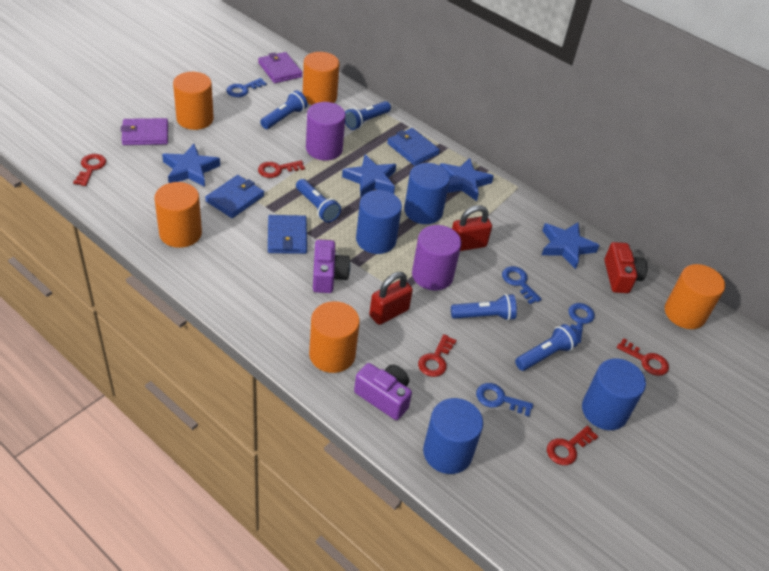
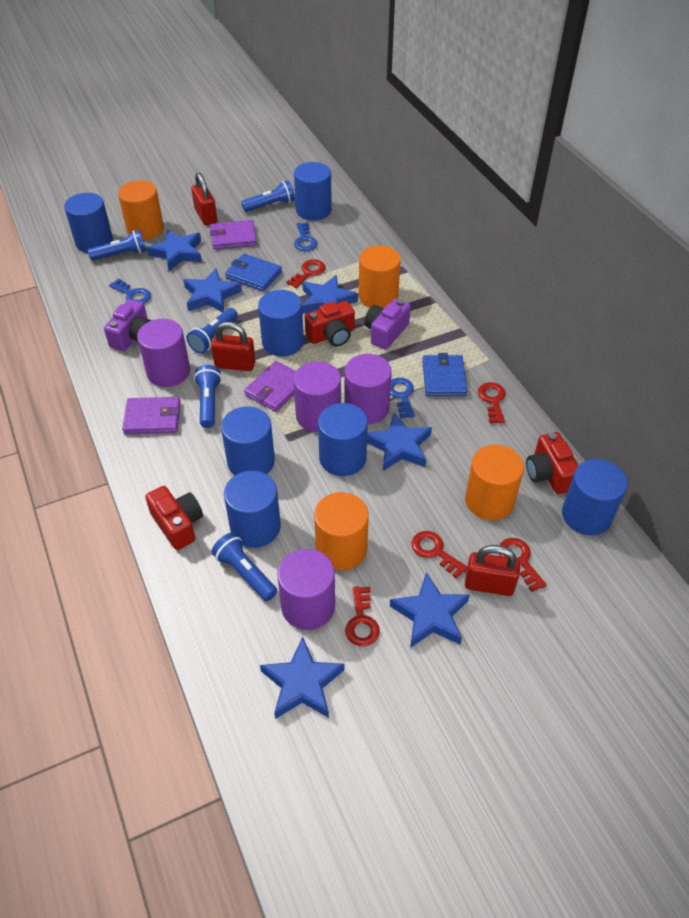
blue cylinder: [356,190,402,254] [404,163,450,224] [423,398,483,474] [582,358,646,430] = 4 -> [64,193,113,253] [221,406,275,475] [224,471,281,548] [258,290,304,356] [294,162,332,221] [318,403,368,476] [562,459,628,536] = 7
blue key: [226,78,267,97] [476,383,533,417] [502,266,542,304] [568,303,595,343] = 4 -> [109,279,151,303] [294,222,317,251] [390,378,415,418] = 3
blue star: [162,144,220,187] [342,154,396,198] [440,158,494,201] [542,222,600,269] = 4 -> [147,229,202,271] [184,269,242,312] [260,637,345,719] [302,275,358,314] [367,412,432,471] [390,572,470,648] = 6
blue wallet: [205,175,264,218] [268,215,307,254] [387,128,440,166] = 3 -> [225,254,282,291] [422,353,467,396] = 2
orange cylinder: [155,182,202,248] [173,72,214,130] [303,52,340,105] [309,301,360,373] [665,264,725,329] = 5 -> [118,180,164,240] [314,492,369,570] [359,245,401,308] [465,445,524,520] = 4
purple cylinder: [306,102,346,160] [412,225,461,290] = 2 -> [137,319,190,387] [277,549,335,630] [293,361,341,432] [344,354,392,424] = 4
purple wallet: [121,118,168,145] [258,52,303,83] = 2 -> [122,397,181,434] [210,220,257,249] [244,361,296,412] = 3
red camera: [604,242,647,293] = 1 -> [145,486,203,550] [305,301,355,346] [526,432,579,494] = 3
red padlock: [369,272,413,325] [452,205,492,251] = 2 -> [191,173,217,225] [211,322,256,371] [465,545,520,596] = 3

